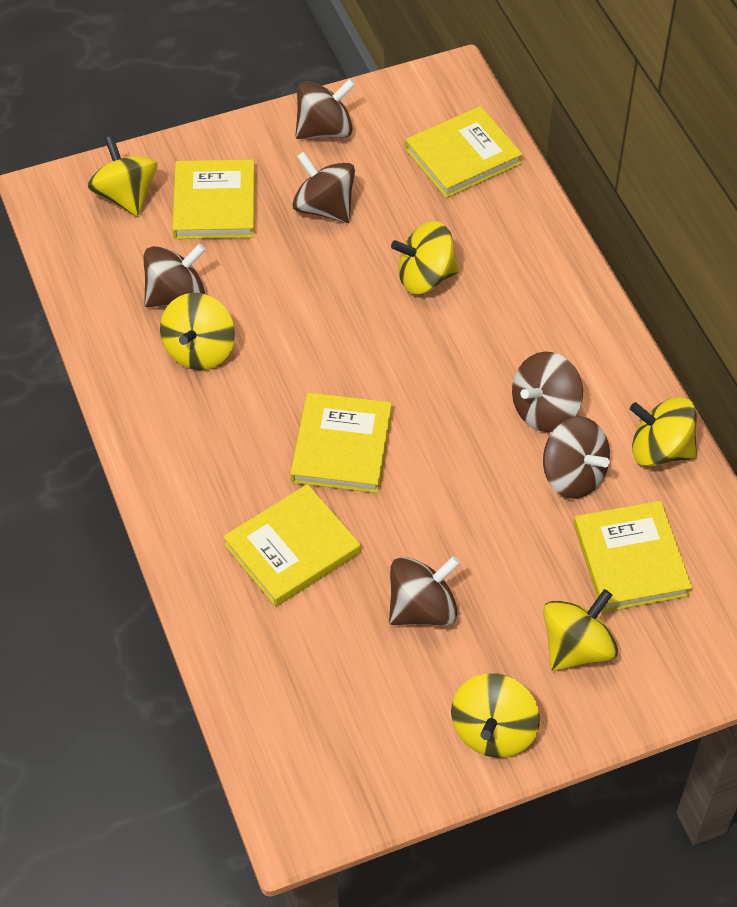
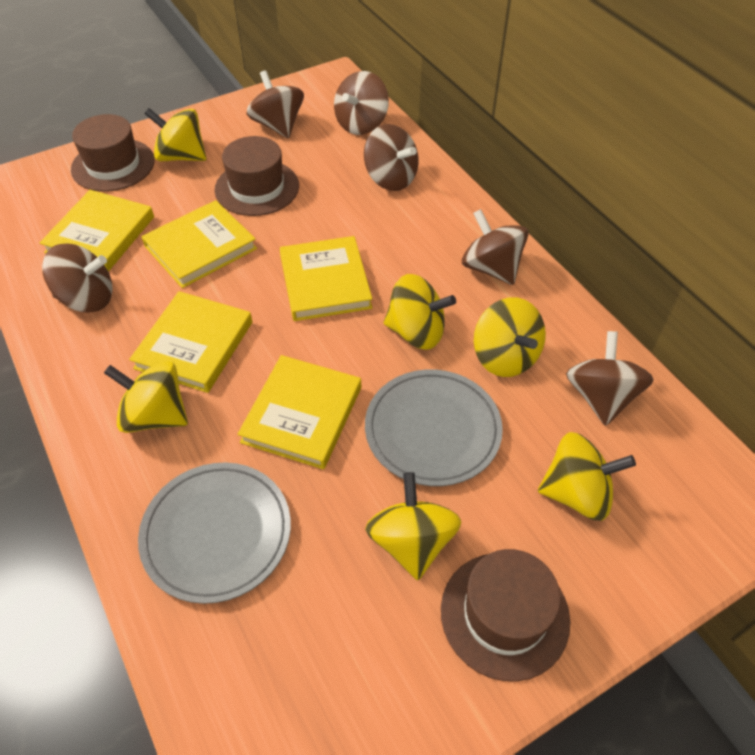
brown hat: none = 0 -> [71,114,155,192] [214,136,299,216] [441,549,570,682] = 3
grey plate: none = 0 -> [138,462,291,604] [365,369,503,486] = 2

